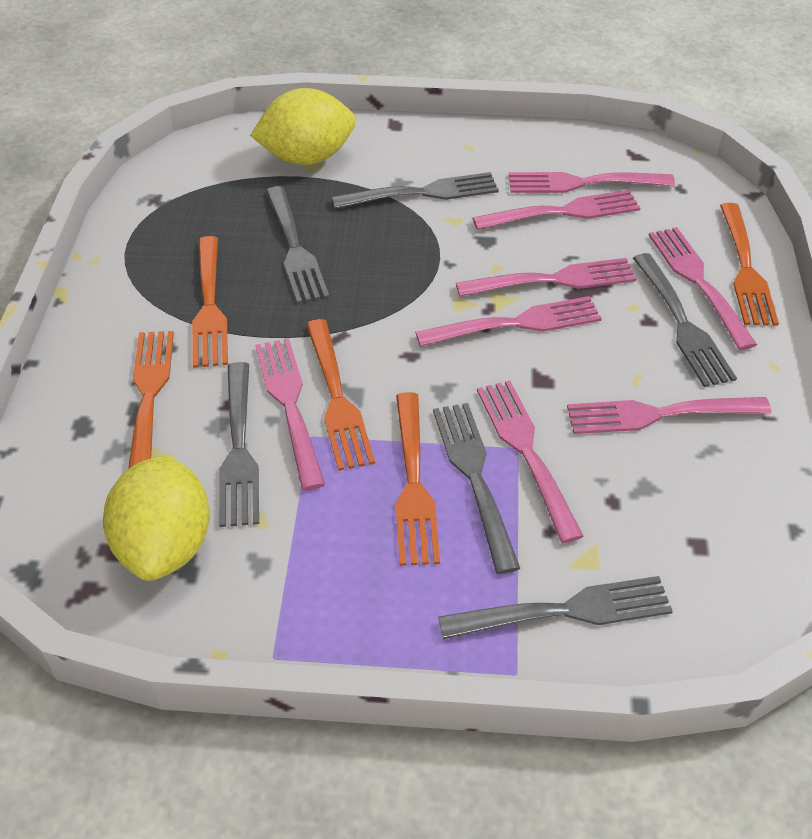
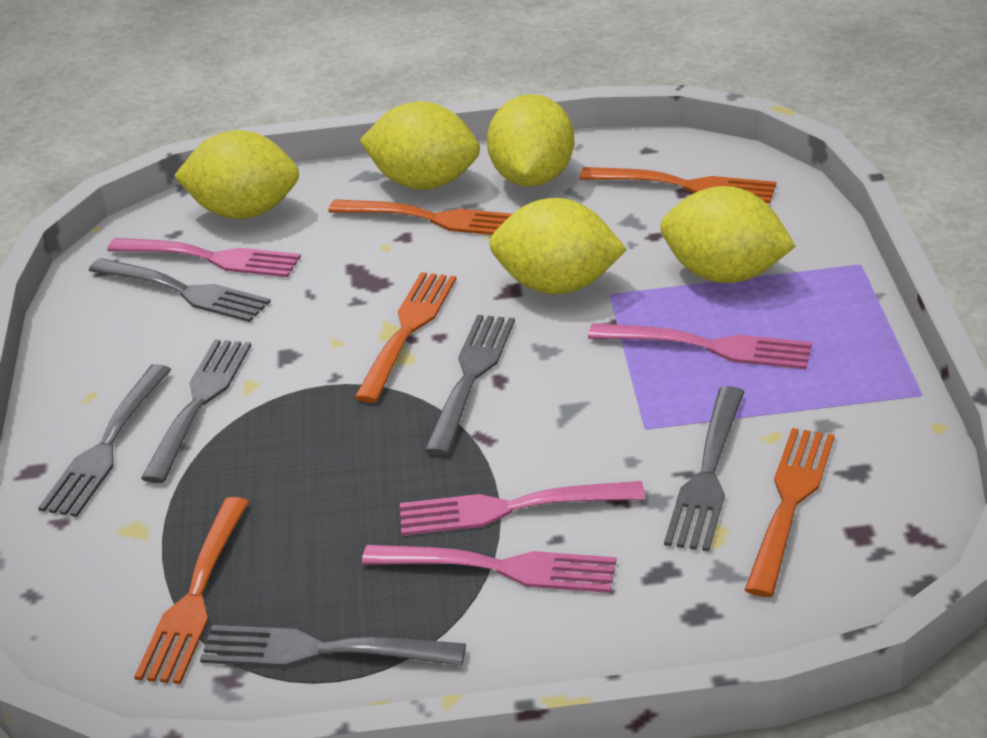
pink fork: [255,338,325,490] [415,296,602,347] [456,258,636,297] [473,190,640,230] [477,380,584,543] [509,172,675,193] [567,397,771,434] [649,227,757,350] = 8 -> [107,238,301,277] [362,545,616,593] [400,481,645,536] [588,323,812,369] = 4
yellow lemon: [103,455,210,581] [250,88,356,165] = 2 -> [174,130,299,219] [359,101,480,190] [487,94,574,187] [489,198,627,294] [660,186,796,283] = 5

